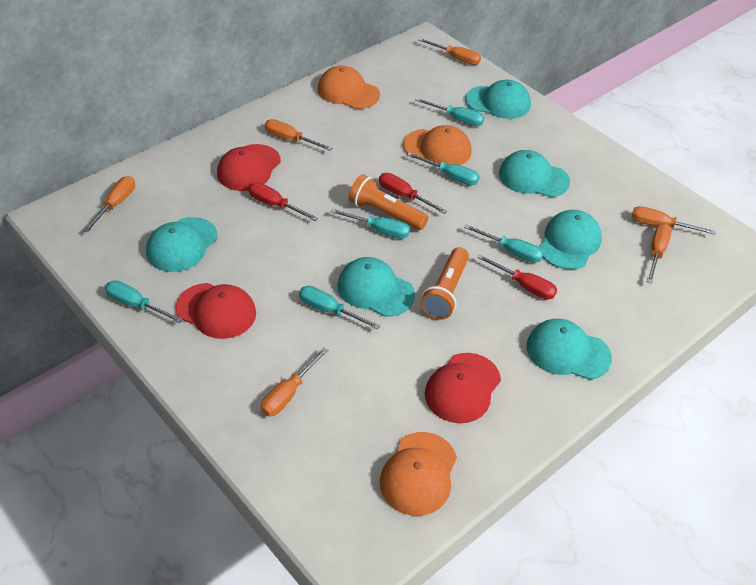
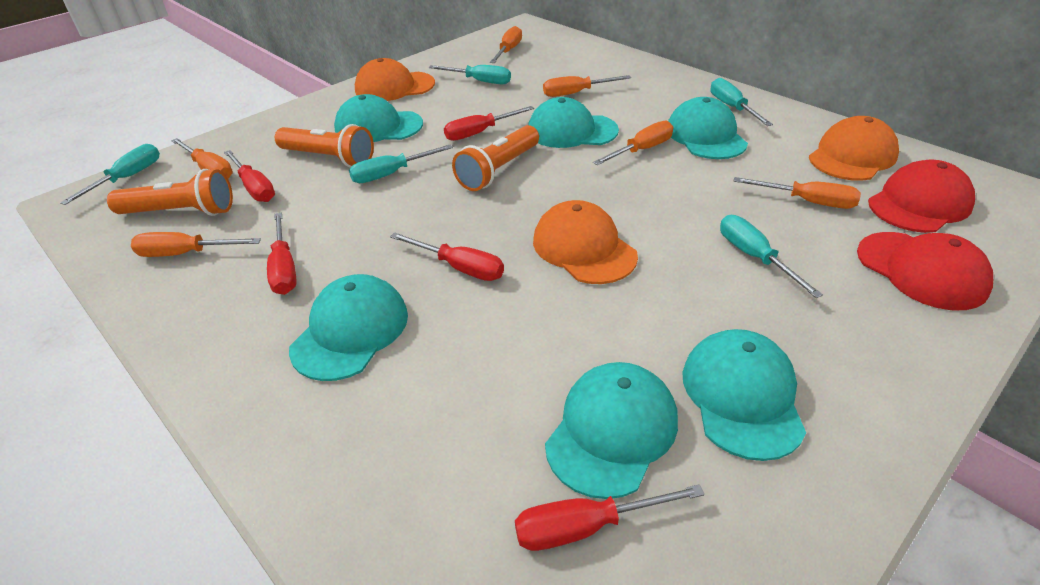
orange flashlight: [348,174,429,230] [420,247,469,320] = 2 -> [107,169,233,216] [275,124,374,168] [452,125,539,191] = 3
red cap: [175,283,256,339] [217,144,281,191] [425,353,501,423] = 3 -> [857,232,993,310] [868,160,975,233] = 2
red screwdriver: [249,182,318,221] [379,173,447,214] [477,254,557,300] = 3 -> [224,150,275,202] [267,213,296,295] [390,232,504,281] [444,106,534,141] [515,484,705,551] = 5
turquoise screwdriver: [105,280,183,323] [299,286,380,330] [330,208,410,239] [407,152,479,185] [415,98,484,126] [464,224,544,263] = 6 -> [60,144,160,205] [349,144,453,183] [429,65,511,84] [710,78,773,126] [720,215,823,298] = 5

